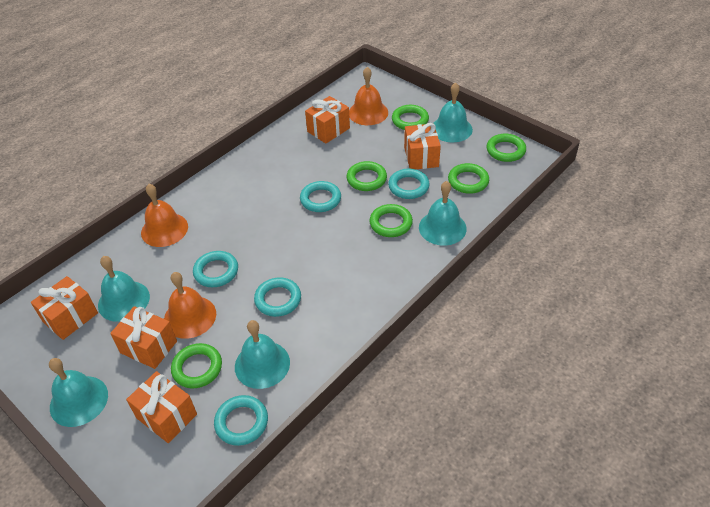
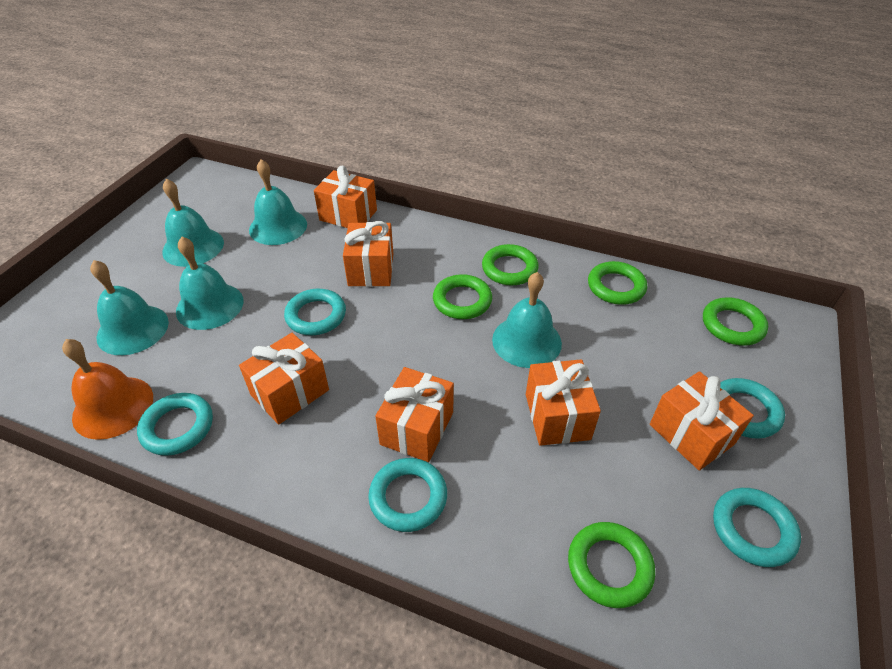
green ring: [171,343,222,388] [347,161,387,191] [369,204,413,237] [392,105,429,130] [448,163,489,194] [487,134,526,162] = 6 -> [433,274,492,319] [482,244,539,286] [568,522,655,608] [588,261,647,305] [703,297,768,346] = 5
orange bell: [141,184,188,247] [164,272,216,339] [349,67,388,125] = 3 -> [62,339,153,440] = 1
orange gift: [31,276,98,340] [110,306,177,369] [126,371,197,443] [305,96,350,144] [404,123,441,169] = 5 -> [239,333,329,425] [314,166,377,228] [343,221,393,287] [375,367,454,462] [526,359,601,446] [650,371,754,471] = 6

